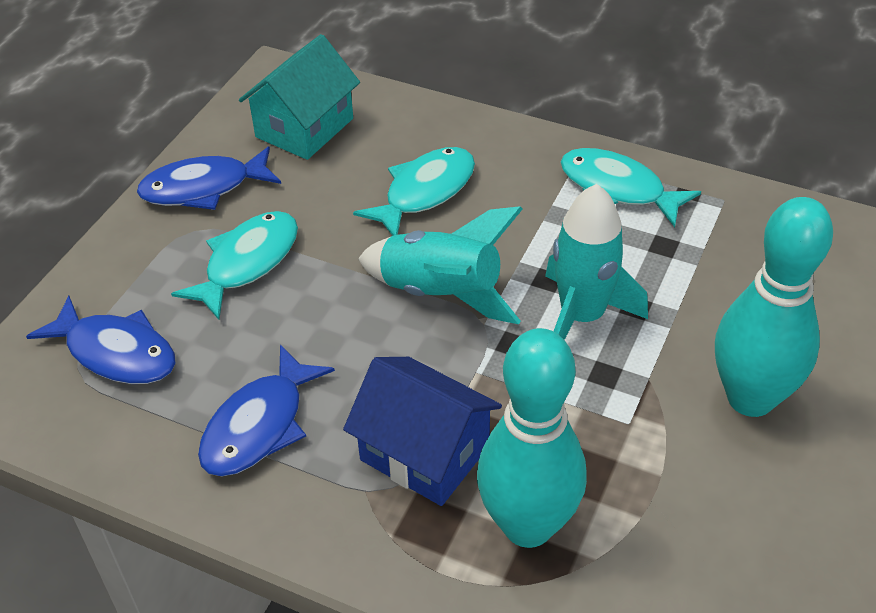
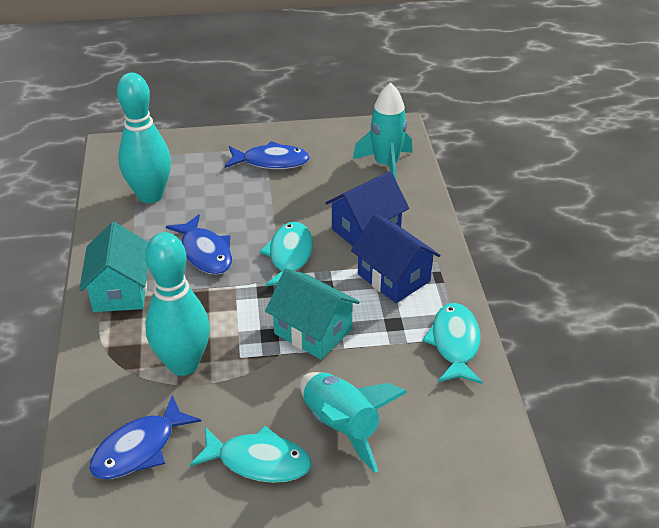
blue house: [343,357,502,506] = 1 -> [325,171,409,246] [351,214,440,303] = 2
turquoise house: [239,34,360,160] = 1 -> [79,222,149,312] [265,269,360,360] = 2

